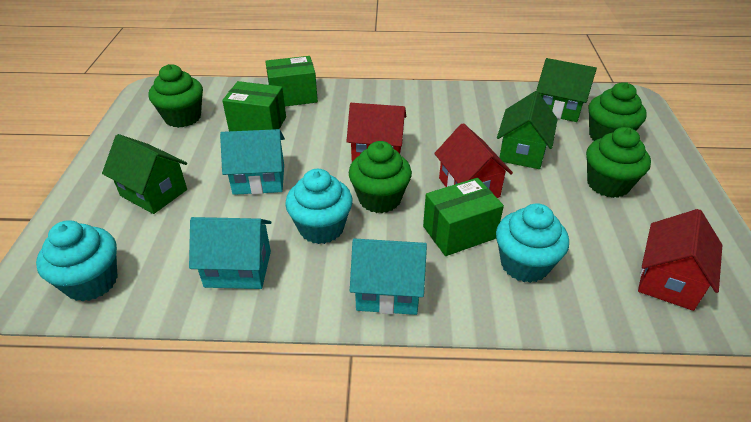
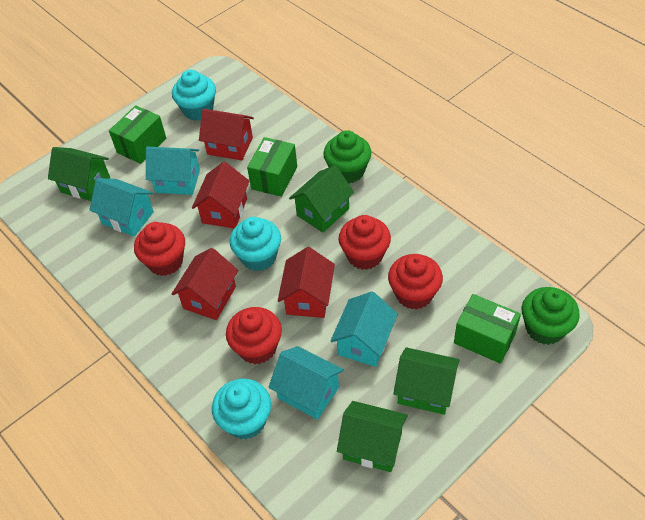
green cupcake: [149,64,203,128] [349,141,412,213] [586,127,651,198] [589,82,647,141] = 4 -> [323,130,372,183] [522,287,580,345] = 2
green house: [102,134,187,214] [497,91,558,169] [536,58,597,122] = 3 -> [48,147,110,201] [289,165,354,233] [337,401,408,472] [393,347,460,415] = 4
red cupcake: none = 0 -> [134,222,185,276] [226,307,282,364] [339,215,391,270] [388,254,443,309] = 4
red house: [346,103,406,162] [434,123,513,198] [638,209,722,311] = 3 -> [172,248,238,320] [192,162,250,228] [199,109,254,161] [278,247,335,318] = 4
turquoise house: [189,217,271,289] [220,129,285,195] [350,239,427,315] = 3 -> [89,178,154,236] [146,147,200,195] [269,346,344,420] [330,291,398,367] = 4

